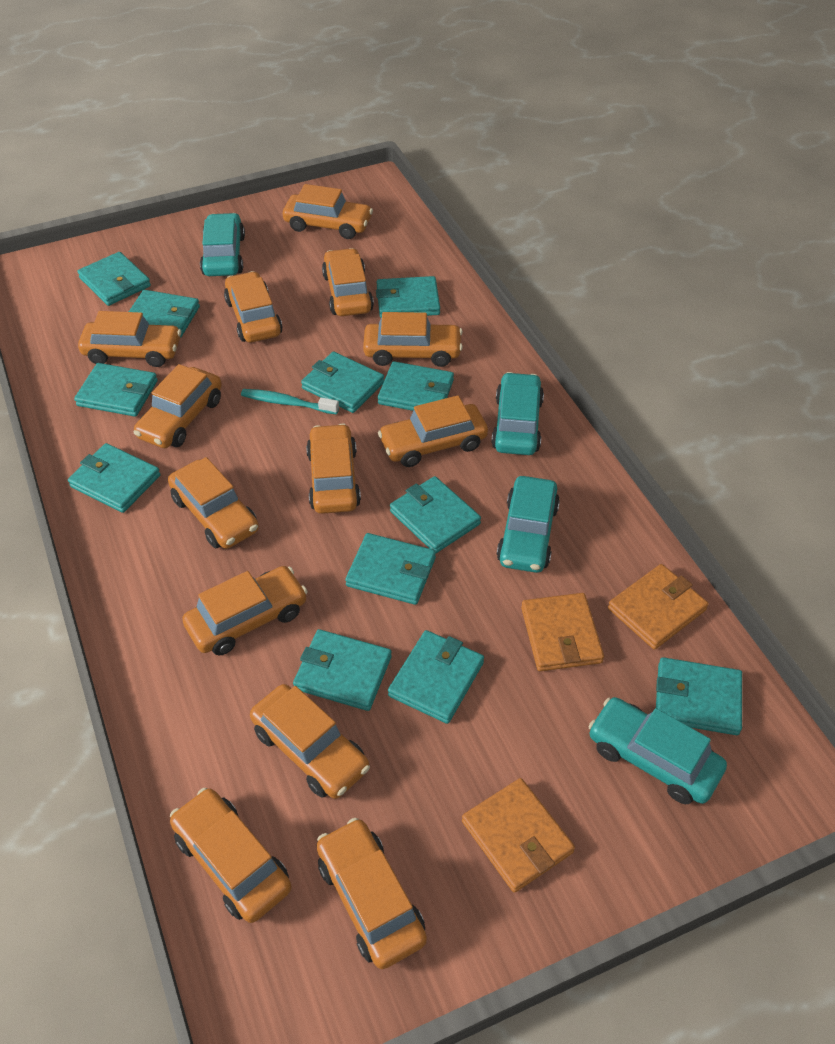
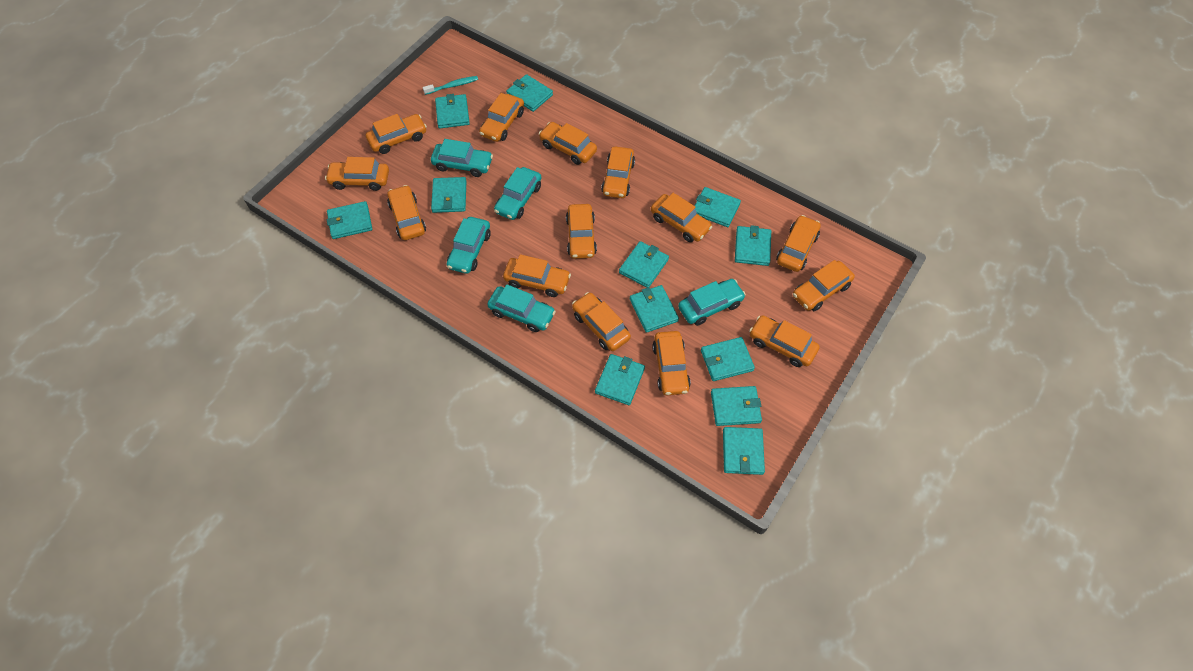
orange car: [78,311,181,367] [134,364,222,448] [168,457,259,549] [170,788,292,923] [182,566,308,655] [224,271,283,342] [250,684,370,799] [283,184,373,239] [306,424,361,514] [317,818,427,969] [322,248,374,316] [363,312,463,367] [378,395,488,467] = 13 -> [325,157,389,191] [366,114,427,154] [387,185,426,240] [479,93,524,142] [503,254,571,297] [539,122,597,165] [566,204,597,259] [572,292,631,351] [601,147,635,198] [651,193,712,242] [652,331,691,395] [749,315,820,367] [776,215,821,272] [793,260,855,311] = 14
orange wallet: [462,778,575,893] [521,593,604,671] [608,564,708,650] = 3 -> none = 0
turquoise car: [200,213,245,276] [491,372,544,455] [497,476,560,573] [588,697,727,804] = 4 -> [431,139,493,177] [447,217,491,274] [487,284,556,332] [494,167,541,220] [678,279,746,326] = 5

